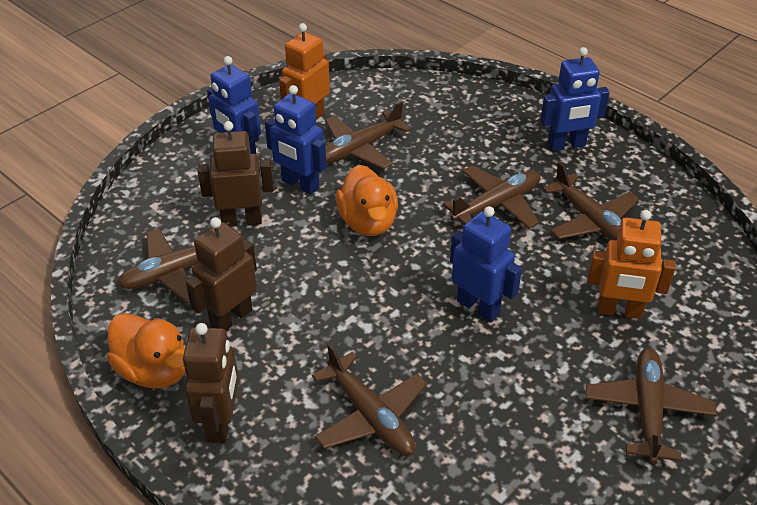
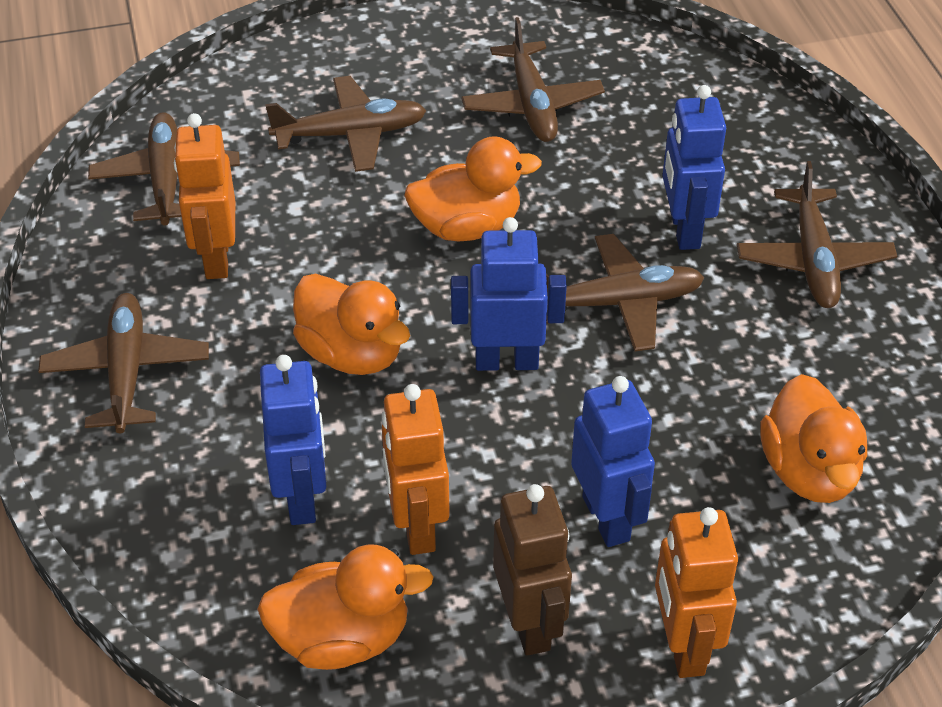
brown robot: [183,323,239,443] [186,217,257,330] [198,121,274,227] = 3 -> [493,484,572,656] = 1
orange duck: [107,313,185,388] [336,165,398,236] = 2 -> [257,545,433,670] [293,274,410,375] [404,136,542,242] [760,374,867,503] = 4
orange robot: [279,23,330,120] [587,210,676,319] = 2 -> [174,113,235,279] [382,384,450,555] [655,507,738,678] = 3

